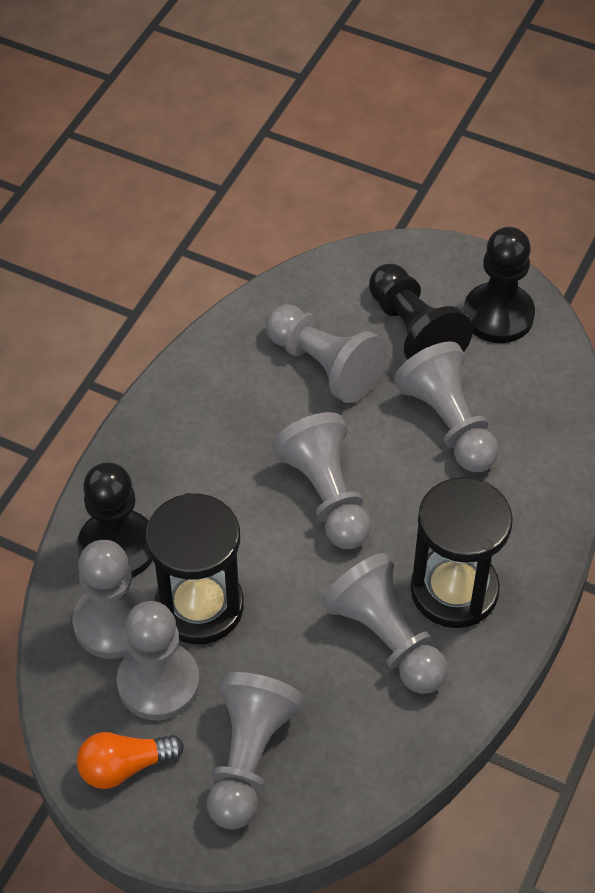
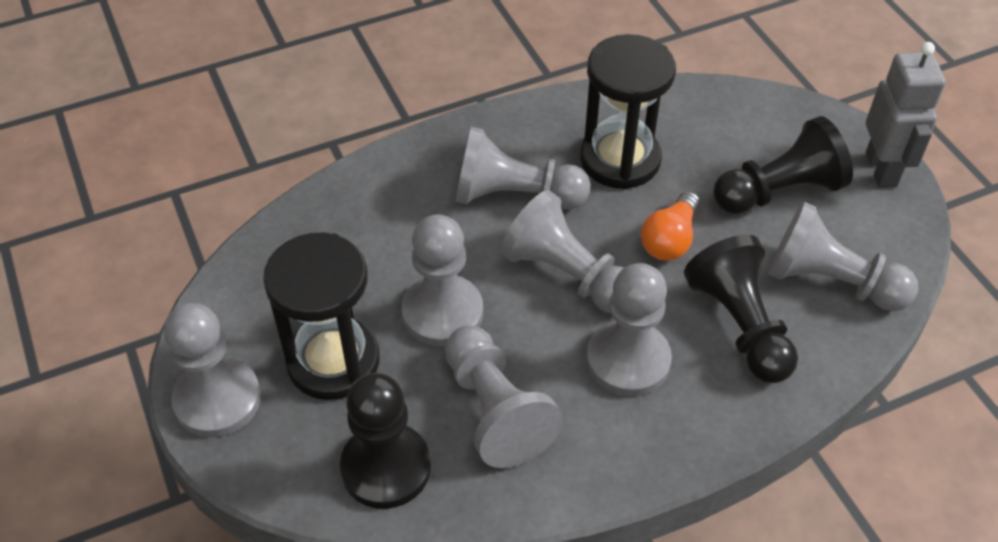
grey robot: none = 0 -> [866,42,946,188] = 1

